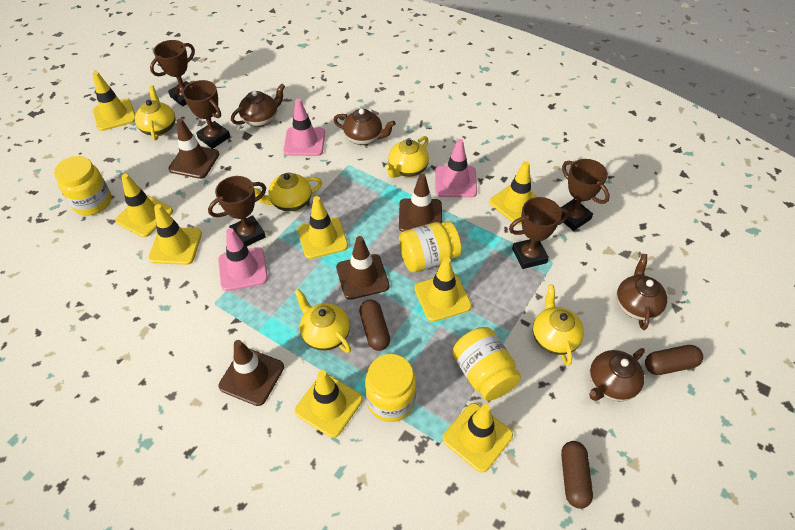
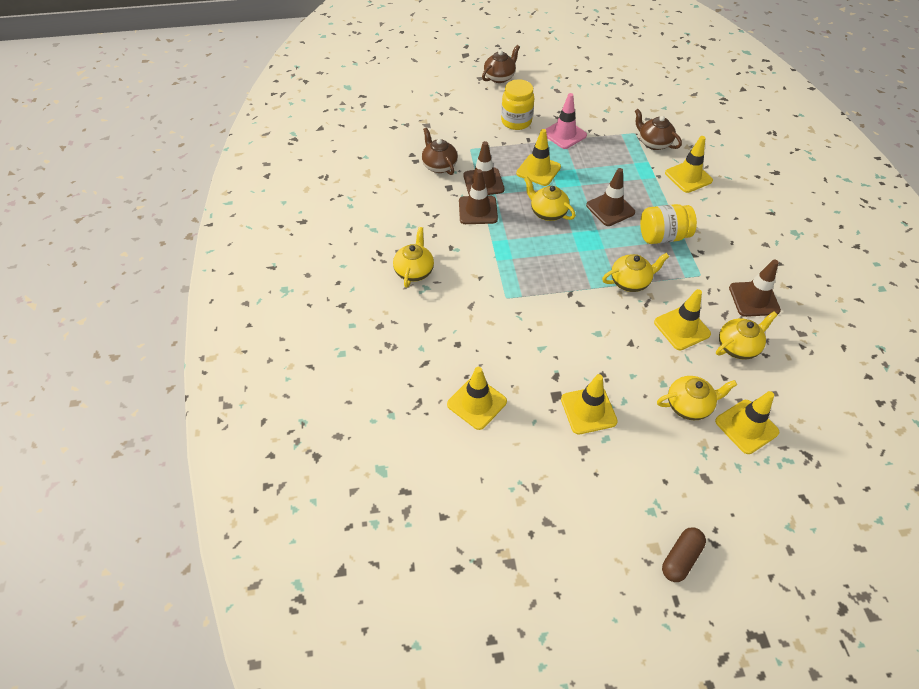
brown capsule: [359,300,390,351] [561,441,593,509] [645,345,703,375] = 3 -> [662,527,706,582] = 1
brown teapot: [231,83,285,127] [333,108,396,145] [589,348,645,401] [616,254,667,330] = 4 -> [422,128,458,175] [482,45,520,83] [635,109,682,150] = 3
brown trophy: [150,40,195,106] [183,80,230,149] [208,176,266,247] [509,197,569,269] [560,159,610,231] = 5 -> none = 0
pink traffic cone: [218,228,268,291] [283,99,325,156] [435,139,477,198] = 3 -> [545,93,587,149] = 1
yellow jar: [54,156,112,216] [365,354,416,422] [399,221,461,272] [452,327,521,401] = 4 -> [501,79,534,130] [640,204,697,244] = 2
yellow traffic cone: [93,72,135,131] [115,174,173,237] [149,204,202,265] [295,370,363,438] [298,196,348,259] [414,257,472,322] [443,403,513,473] [490,161,537,225] = 8 -> [447,367,507,430] [516,129,561,186] [561,374,618,434] [654,289,711,350] [665,136,713,193] [715,391,779,454] = 6

